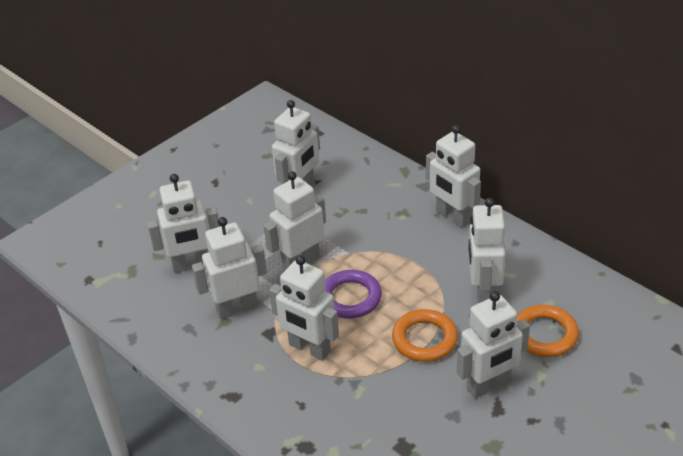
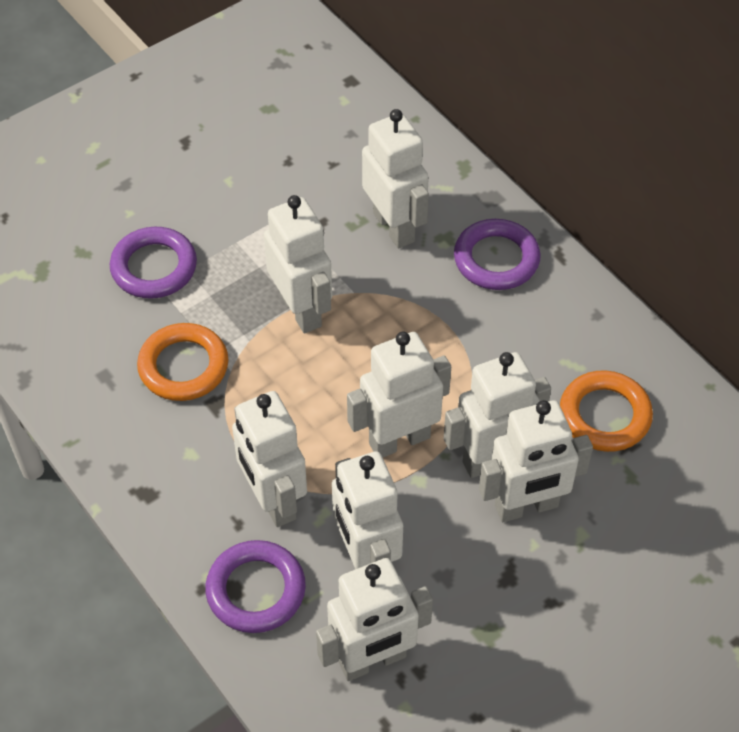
purple ring: [325,270,382,318] = 1 -> [110,227,197,299] [205,540,306,633] [454,219,540,290] = 3

